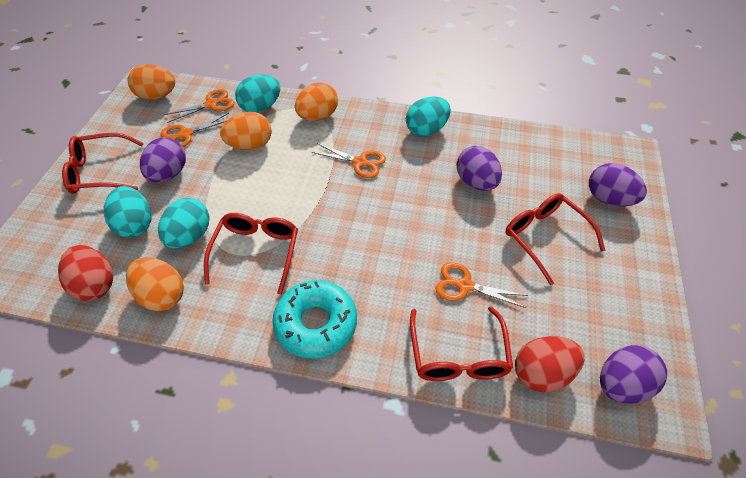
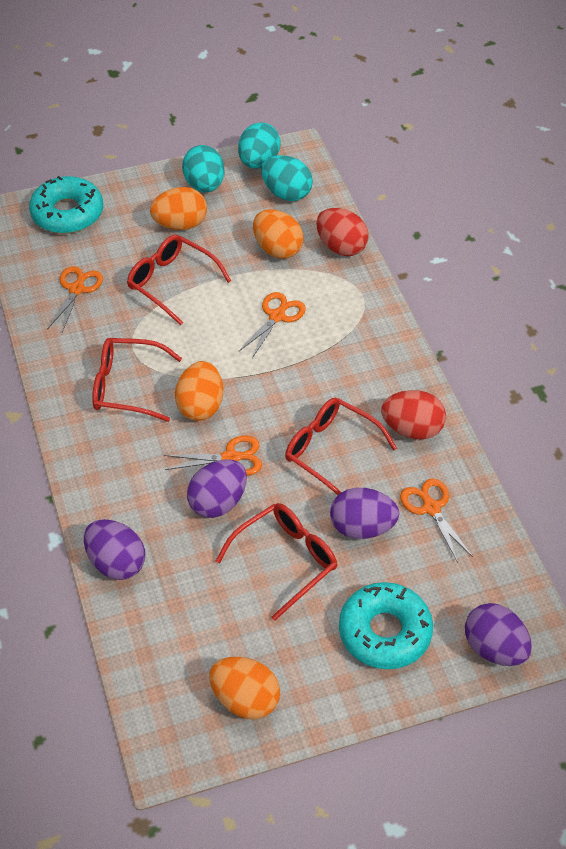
turquoise donut: [272,280,357,359] = 1 -> [29,176,103,234] [339,582,433,669] = 2
turquoise egg: [104,186,152,238] [158,198,210,248] [235,74,280,113] [406,96,451,137] = 4 -> [182,145,224,192] [238,123,281,169] [261,155,313,201] = 3

